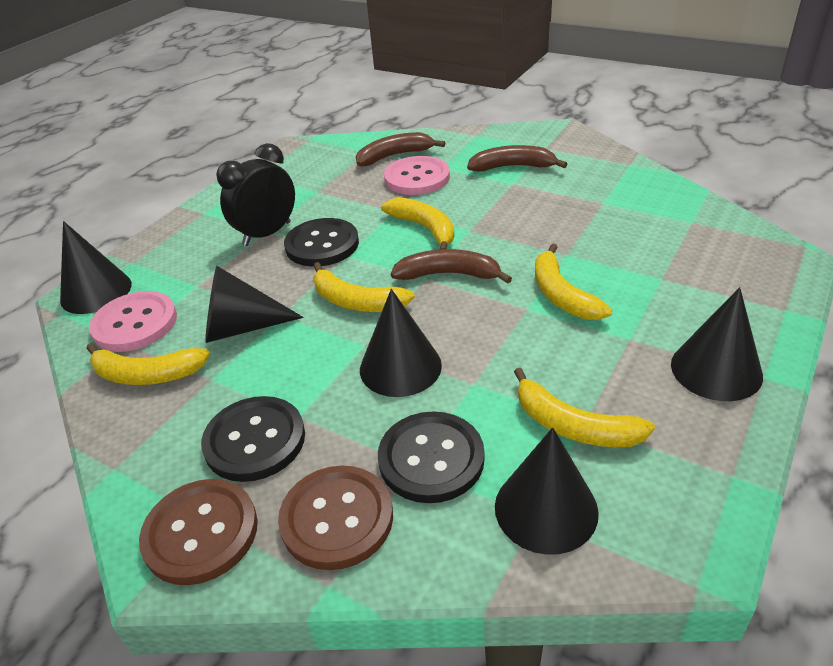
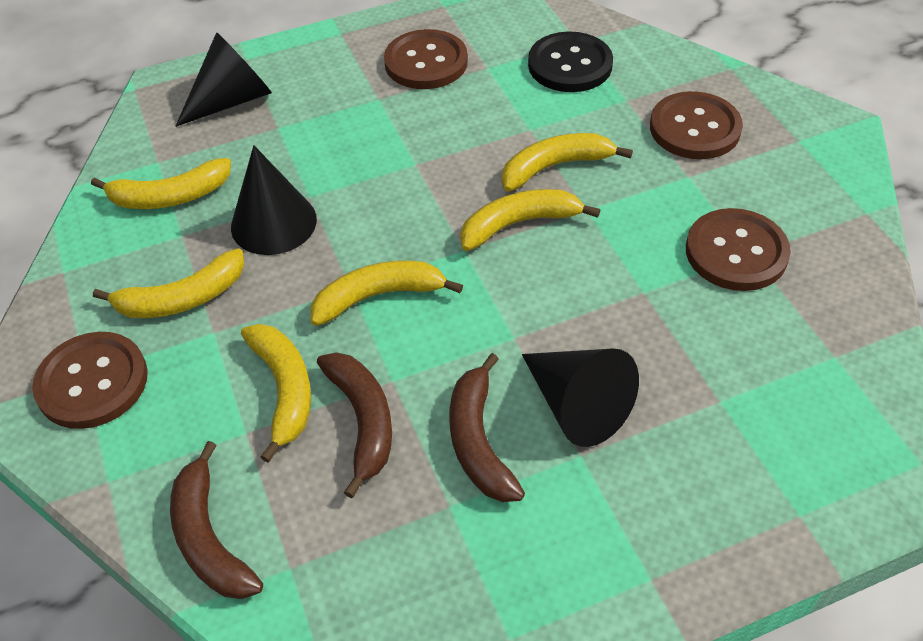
black button: [201,396,305,482] [284,218,359,267] [378,411,485,503] = 3 -> [528,31,613,92] = 1
black clock: [216,143,295,246] = 1 -> none = 0
black cone: [60,221,132,314] [205,266,303,343] [360,289,442,397] [495,427,599,555] [671,287,763,401] = 5 -> [176,32,272,127] [231,145,317,255] [522,348,639,447] = 3
brown button: [139,479,258,585] [278,466,393,570] = 2 -> [32,332,148,429] [384,29,468,89] [650,91,743,159] [686,208,791,291] = 4
pink button: [89,291,177,352] [384,156,450,195] = 2 -> none = 0
yellow banana: [86,343,210,385] [313,262,415,312] [381,197,454,249] [514,367,655,447] [535,243,612,320] = 5 -> [91,158,231,209] [93,248,244,318] [241,324,311,463] [311,260,463,326] [460,189,600,251] [502,133,633,192] = 6

